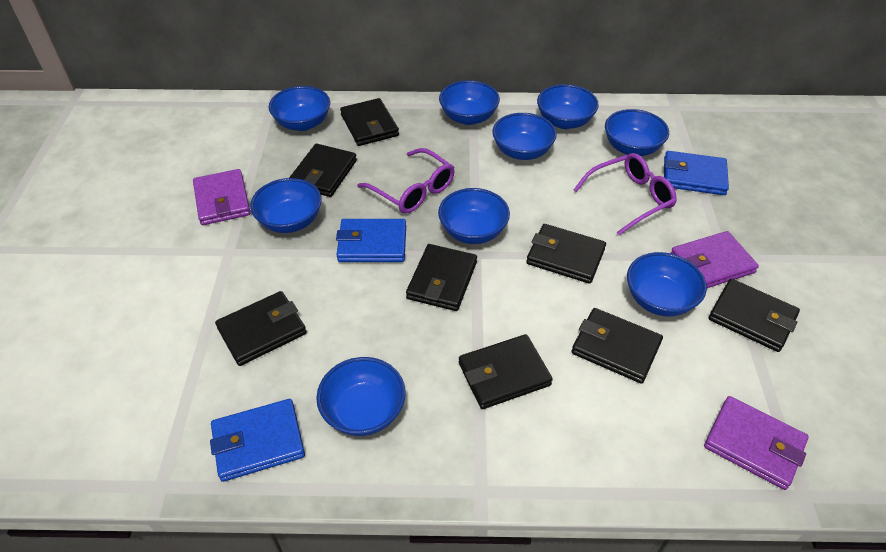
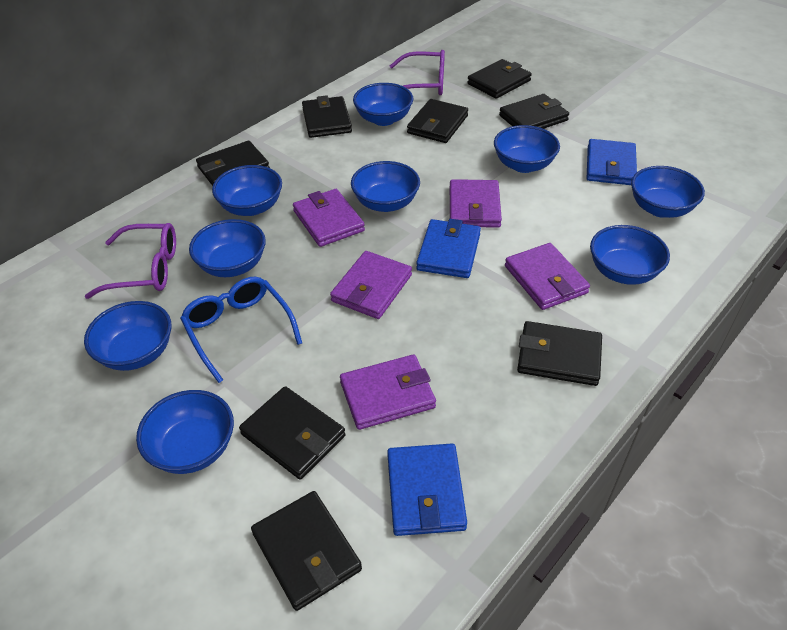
blue glasses: none = 0 -> [180,276,302,383] = 1
purple wallet: [193,169,251,225] [671,231,759,288] [704,396,809,490] = 3 -> [293,189,365,247] [330,251,412,319] [340,354,436,430] [450,179,502,228] [505,243,590,310] = 5

